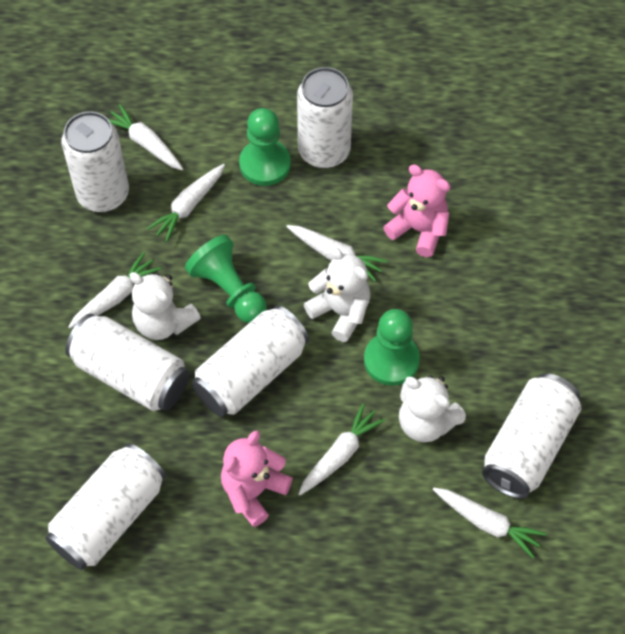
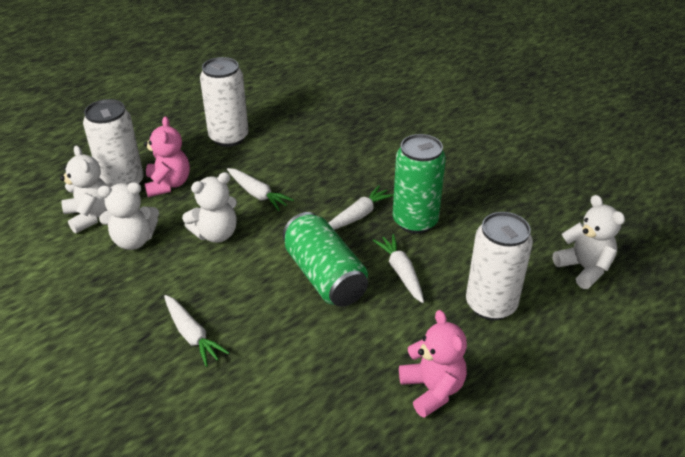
green can: none = 0 -> [283,212,368,307] [393,134,446,234] = 2
green pawn: [185,235,267,323] [239,108,291,186] [364,309,420,386] = 3 -> none = 0
white can: [45,443,166,570] [62,111,129,212] [65,314,189,411] [191,305,309,417] [297,67,353,169] [482,373,581,499] = 6 -> [83,99,144,188] [200,57,249,147] [466,212,533,320] = 3
white carrot: [68,252,161,329] [109,104,183,171] [147,164,225,242] [286,225,387,281] [299,404,385,495] [433,488,547,559] = 6 -> [164,295,229,367] [227,168,294,211] [329,185,394,230] [373,234,424,303] = 4
white teddy bear: [129,272,201,340] [304,247,370,342] [399,375,466,442] = 3 -> [60,145,108,233] [98,182,159,250] [182,172,237,243] [553,195,625,289] = 4

